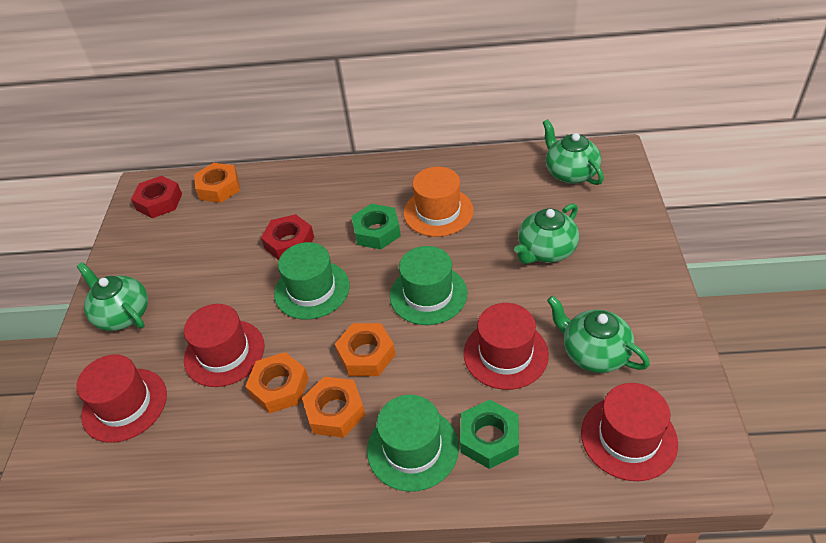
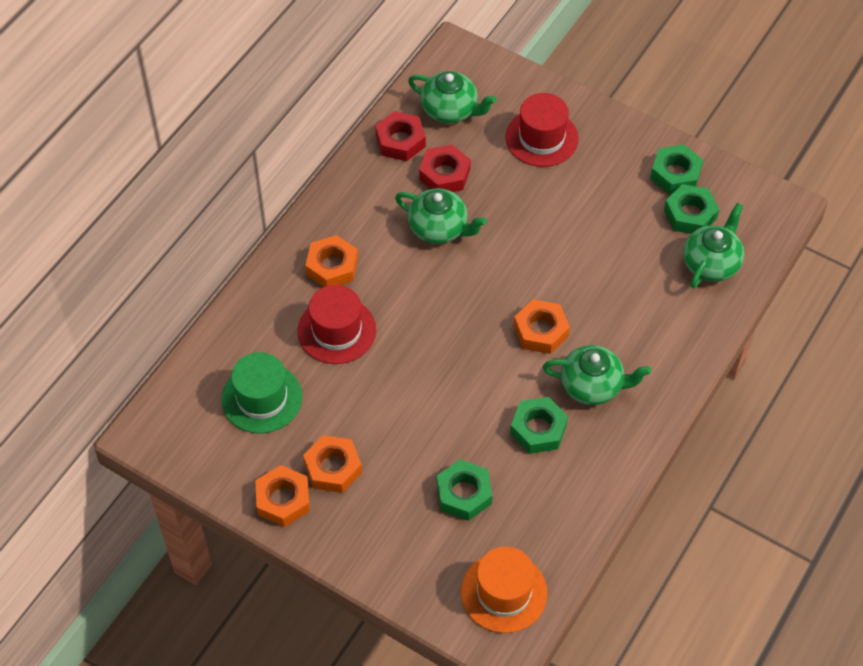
green hat: [274,242,350,320] [367,395,459,492] [390,246,467,325] = 3 -> [222,352,302,434] = 1
green nut: [351,204,401,249] [460,400,519,469] = 2 -> [437,459,493,521] [510,397,568,454] [650,145,703,194] [664,184,719,234] = 4
red hat: [76,355,167,443] [184,304,265,387] [464,303,549,390] [581,383,678,481] = 4 -> [297,285,376,364] [505,93,578,167] = 2

